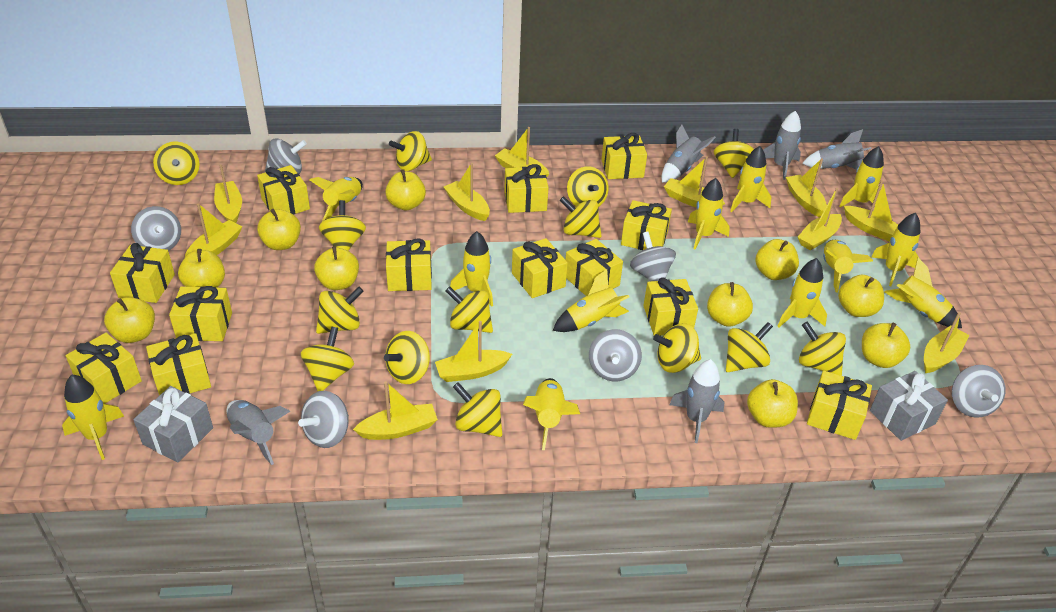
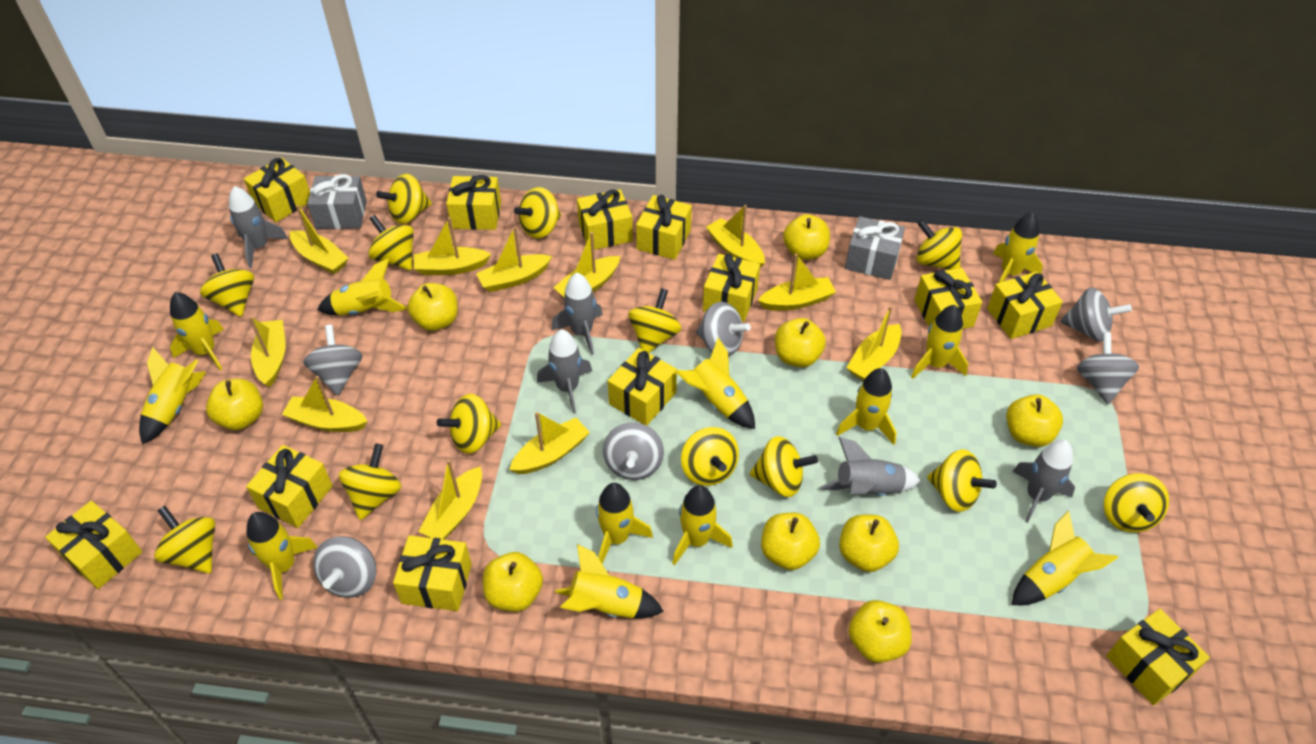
yellow apple: [104,297,155,343] [178,249,225,288] [257,209,301,250] [314,246,359,290] [385,169,426,211] [707,282,753,327] [747,379,798,428] [755,239,799,280] [838,275,884,317] [862,323,910,368] = 10 -> [206,379,263,430] [407,283,458,331] [483,552,543,612] [761,513,820,570] [775,318,826,367] [783,214,830,260] [839,515,899,572] [848,600,912,663] [1006,394,1063,447] = 9
yellow gift: [66,333,142,404] [110,243,175,303] [146,333,211,396] [169,286,232,341] [257,165,310,215] [386,239,432,291] [504,164,549,213] [512,238,568,298] [565,239,623,296] [601,133,647,179] [621,200,672,250] [643,278,698,336] [807,370,872,440] = 13 -> [45,501,142,589] [244,157,310,222] [246,445,333,528] [393,535,472,611] [446,175,501,230] [577,189,633,250] [608,348,677,425] [636,195,692,260] [703,254,760,322] [914,268,982,329] [987,271,1063,339] [1106,609,1210,706] = 12
yellow spinning top: [153,141,200,185] [301,327,354,391] [316,287,363,334] [319,200,366,251] [384,331,430,384] [389,131,432,171] [445,286,493,333] [453,382,502,437] [560,196,602,238] [567,166,609,207] [653,323,701,373] [714,129,754,178] [726,322,773,372] [799,322,846,376] = 14 -> [154,506,215,573] [200,253,254,317] [338,443,401,520] [368,215,414,270] [376,174,432,224] [437,394,501,454] [514,187,561,238] [628,288,681,353] [681,427,739,486] [750,436,818,497] [916,219,962,270] [927,449,997,512] [1104,473,1169,533] = 13

